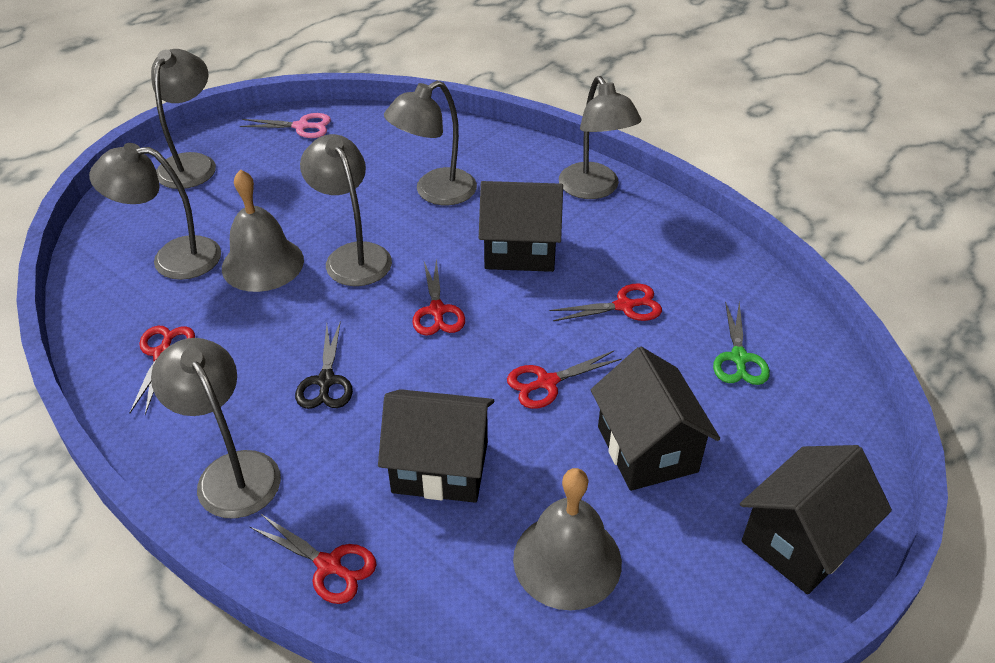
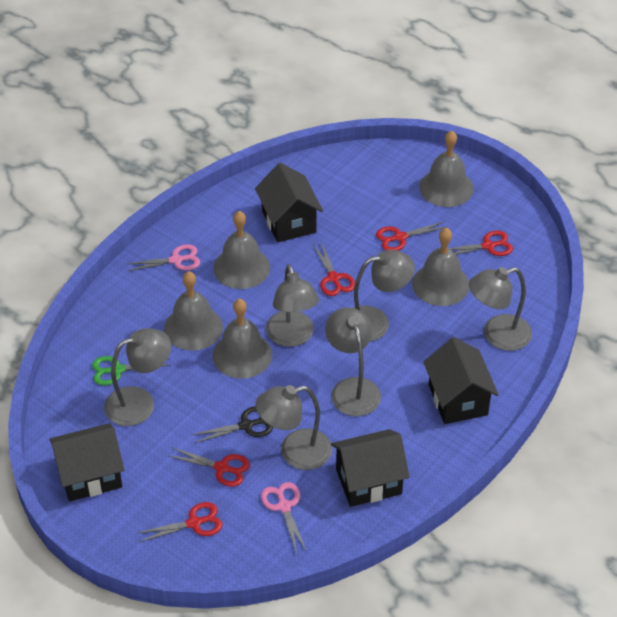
grey bell: [222,169,304,292] [513,468,622,610] = 2 -> [164,271,223,350] [212,299,272,379] [213,211,270,289] [412,228,469,306] [419,131,474,207] = 5
pink scissors: [240,113,331,138] = 1 -> [127,244,200,271] [261,482,307,553] = 2

